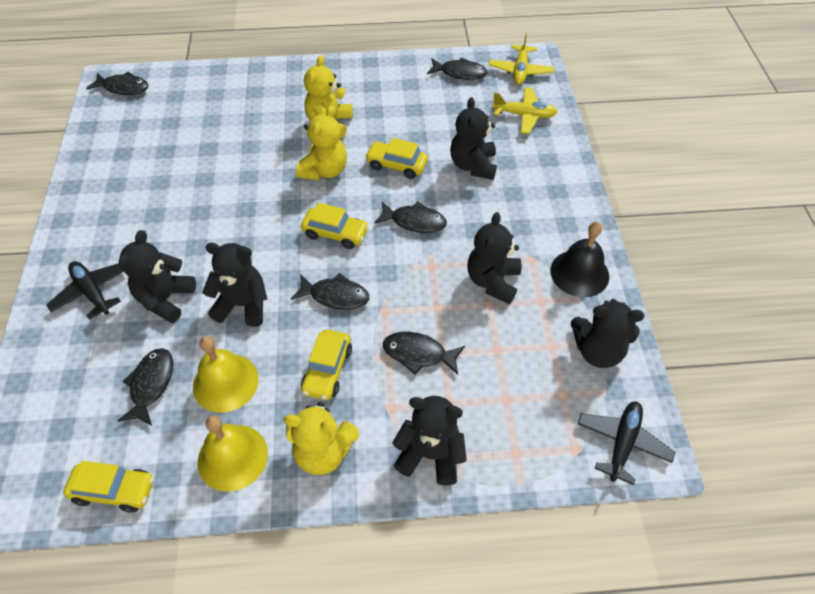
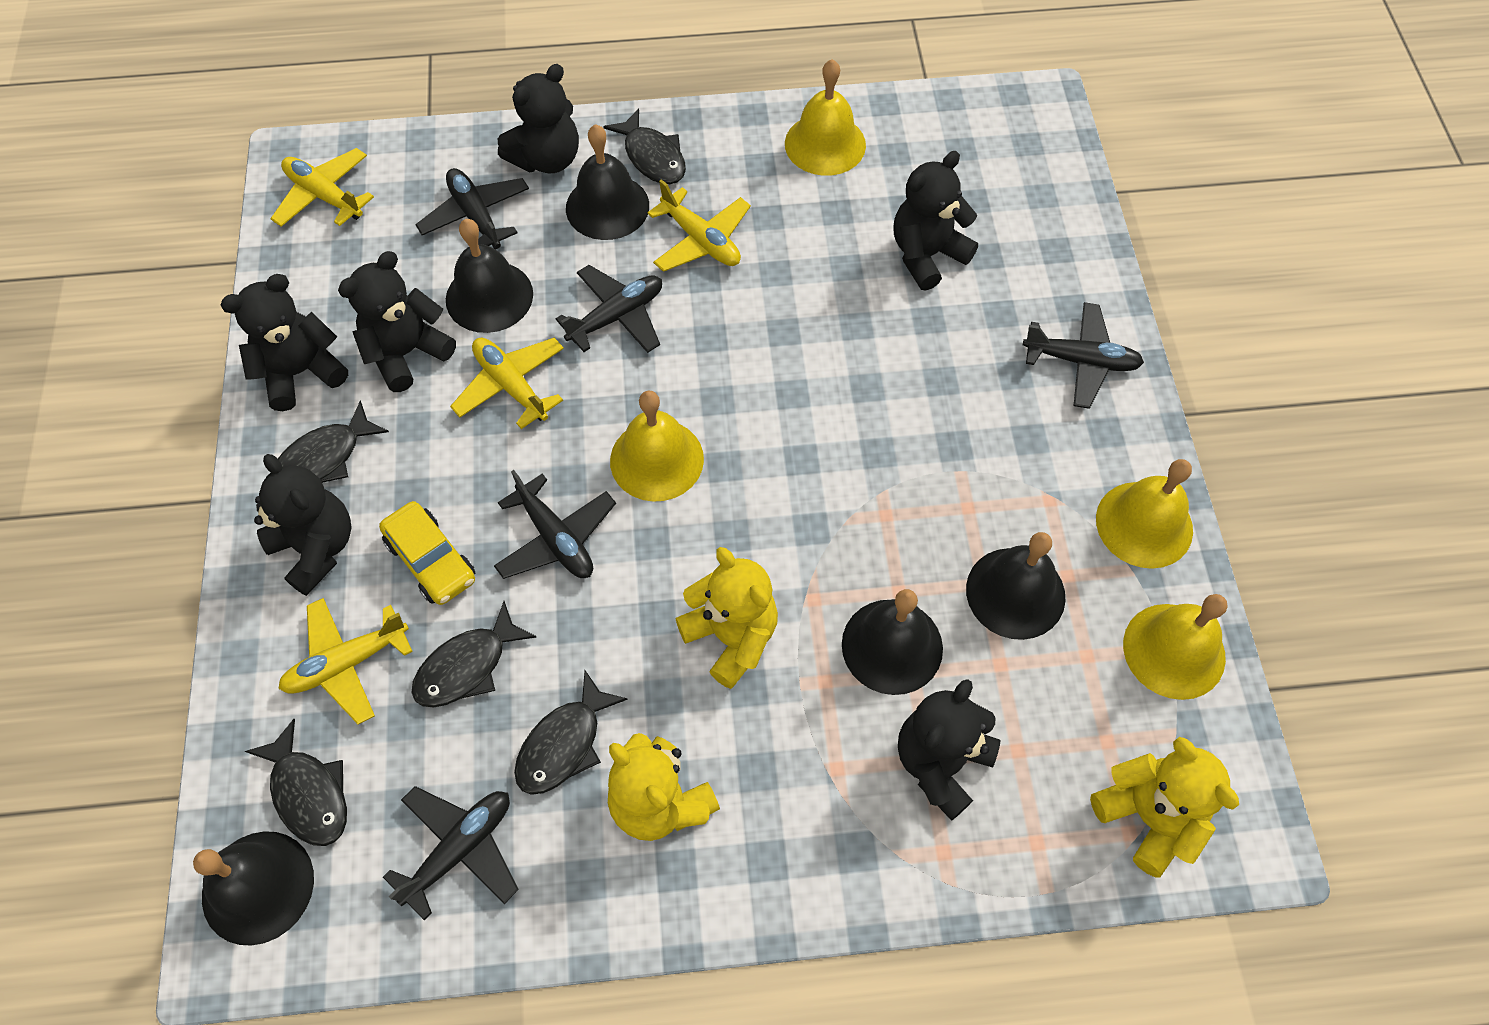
black bell: [550,222,609,297] = 1 -> [193,831,314,946] [446,219,533,333] [566,124,649,240] [842,589,943,695] [966,532,1065,640] = 5
black fish: [86,72,148,95] [118,348,173,426] [291,273,369,310] [374,201,447,233] [383,332,465,375] [427,57,488,80] = 6 -> [245,719,347,846] [278,400,389,483] [411,601,537,708] [514,670,628,795] [603,108,686,184] = 5
black plane: [46,261,124,320] [578,402,675,485] = 2 -> [383,786,519,921] [415,168,529,249] [494,470,616,579] [556,265,662,353] [1023,302,1144,409] = 5
yellow bell: [193,336,259,413] [198,415,268,492] = 2 -> [610,391,704,502] [785,59,866,176] [1096,459,1193,569] [1123,594,1228,700] = 4
yellow car: [63,461,154,513] [301,203,369,249] [301,330,352,400] [365,138,428,179] = 4 -> [379,501,475,605] = 1
yellow plane: [489,33,554,85] [492,87,557,134] = 2 -> [270,148,374,227] [278,598,413,725] [450,337,564,429] [648,179,751,272] = 4

